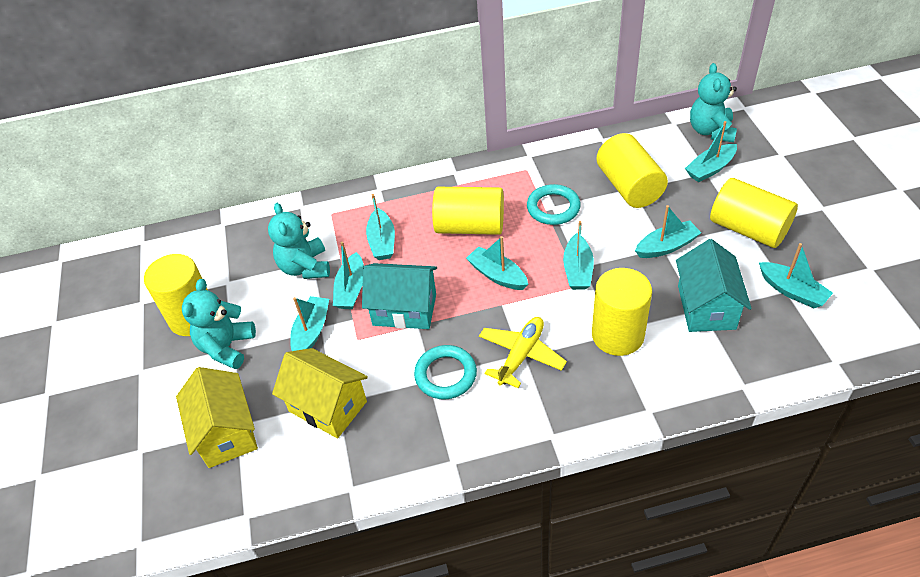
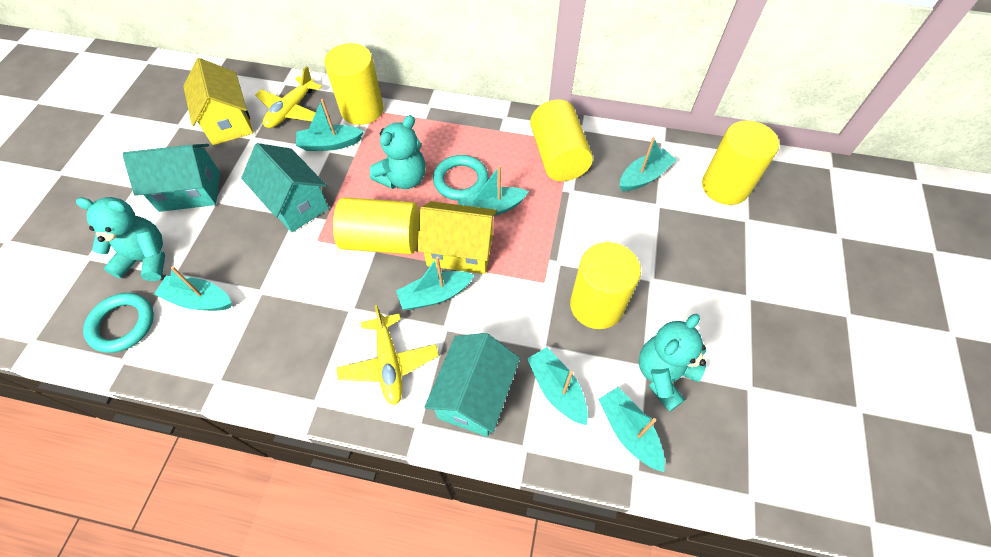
turquoise boat: [290,296,329,351] [333,241,364,309] [366,194,395,260] [466,236,528,290] [563,221,594,290] [635,205,701,258] [685,121,737,182] [759,243,833,308] = 8 -> [154,266,231,311] [296,99,364,151] [396,257,474,310] [457,165,529,216] [527,347,588,425] [599,387,665,472] [619,137,676,191] = 7
turquoise house: [362,263,437,329] [676,239,752,332] = 2 -> [122,144,220,212] [241,143,329,232] [424,333,520,437] = 3
yellow plane: [479,317,567,388] = 1 -> [255,66,322,128] [337,305,439,405] = 2

